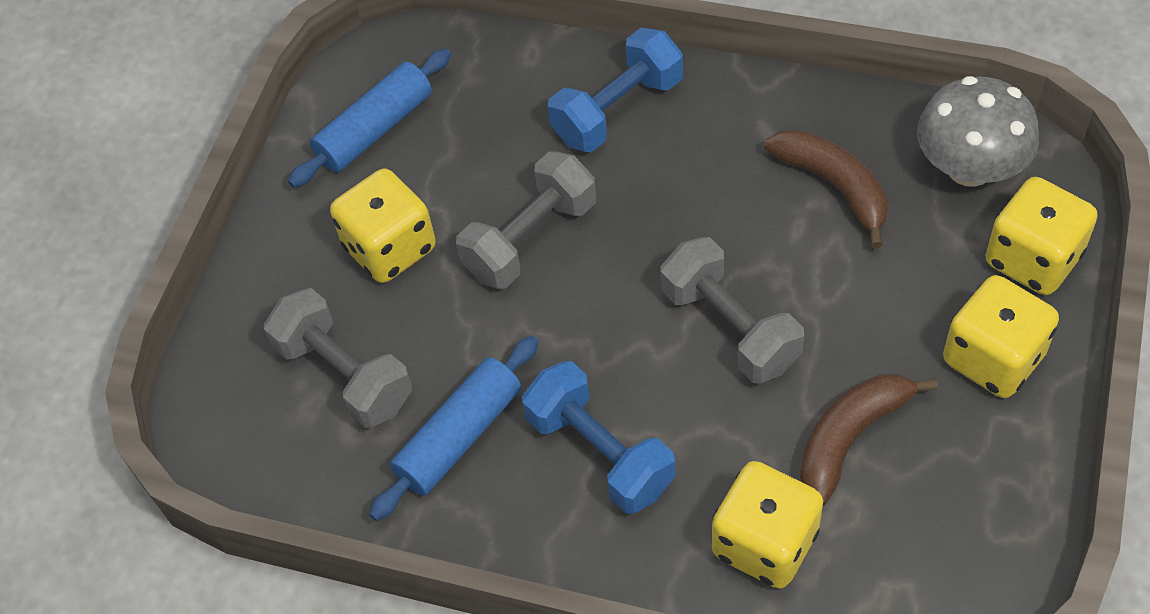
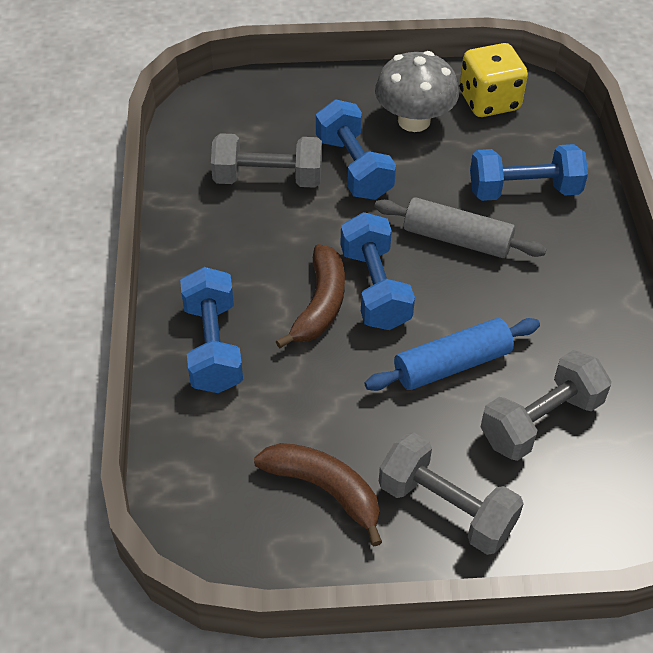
blue dumbbell: [522,361,675,514] [548,28,683,152] = 2 -> [180,267,243,393] [316,100,396,200] [340,212,415,330] [470,144,588,201] = 4
blue rolling pin: [288,49,451,188] [369,336,539,521] = 2 -> [364,318,540,391] = 1
grey rolling pin: none = 0 -> [374,197,547,258] = 1
yellow dice: [330,169,436,283] [712,461,823,589] [943,275,1059,398] [985,177,1098,295] = 4 -> [460,43,528,117] = 1

